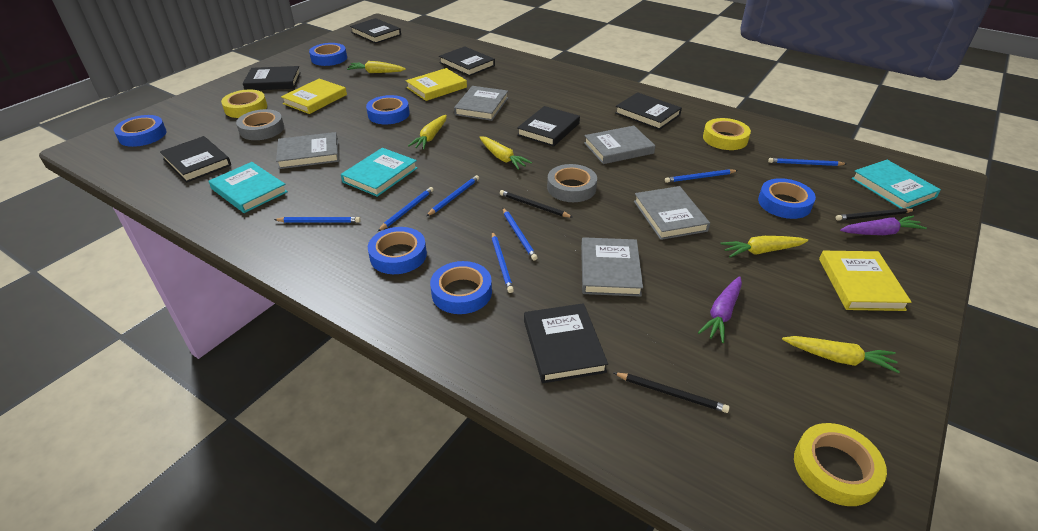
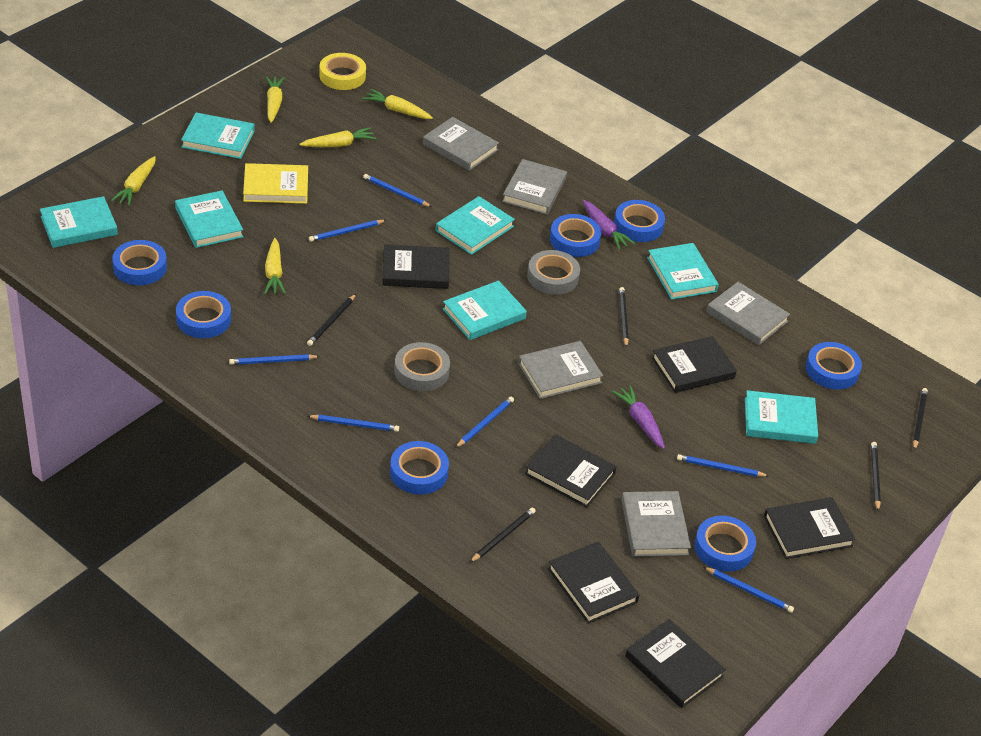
black book: [160,136,231,183] [243,66,301,90] [350,18,401,44] [439,46,495,76] [517,106,580,147] [524,303,608,383] [615,92,682,130] = 7 -> [382,244,449,289] [525,434,617,507] [548,542,639,624] [625,619,726,708] [652,336,737,393] [764,497,856,559] = 6
black pencil: [500,190,573,218] [614,373,730,413] [836,208,914,221] = 3 -> [307,294,356,346] [470,507,535,563] [619,287,629,348] [871,442,881,511] [913,388,928,450] = 5
blue tape: [114,115,167,147] [309,43,347,66] [366,95,410,124] [368,227,427,274] [430,261,492,314] [758,178,816,219] = 6 -> [112,240,167,285] [176,291,231,338] [390,441,449,495] [550,214,601,257] [614,200,665,242] [694,516,756,572] [806,342,862,390] = 7
turquoise book: [209,162,288,213] [341,148,417,197] [851,160,941,209] = 3 -> [40,196,118,248] [175,190,243,248] [181,113,254,159] [436,196,515,255] [442,280,527,340] [647,243,719,300] [745,390,818,444] = 7
yellow book: [281,79,347,114] [406,68,467,101] [819,251,911,311] = 3 -> [243,163,308,204] = 1
yellow tape: [221,90,267,118] [703,118,751,150] [794,423,887,506] = 3 -> [319,53,366,90] = 1

